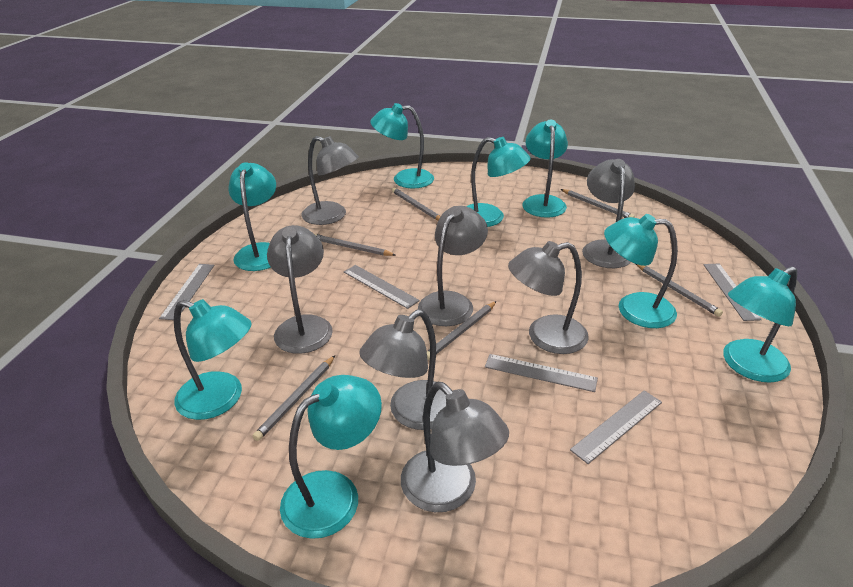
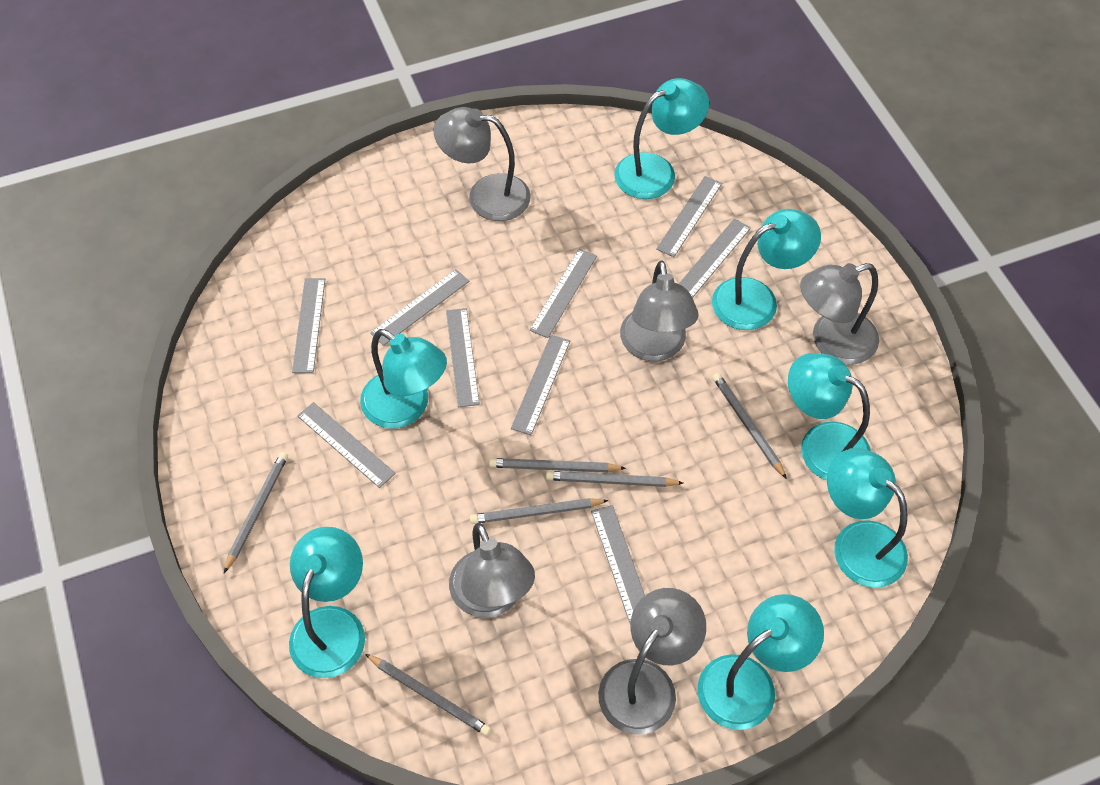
grey lamp: [267,225,333,354] [302,136,359,225] [360,309,447,430] [401,382,509,512] [418,206,488,326] [508,241,589,354] [582,159,635,268] = 7 -> [433,107,531,221] [449,523,535,618] [598,588,706,735] [620,260,698,361] [800,263,879,365] = 5
grey ruler: [159,264,214,320] [344,265,420,309] [485,354,598,392] [570,390,662,464] [703,264,762,321] = 5 -> [292,278,325,373] [297,402,396,488] [370,269,469,346] [446,308,480,407] [511,335,570,435] [529,249,597,338] [591,505,645,623] [656,176,722,257] [679,219,751,298] = 9
turquoise lamp: [174,299,252,420] [229,162,276,271] [280,375,382,539] [370,103,434,189] [466,137,530,227] [522,120,568,218] [604,214,678,328] [723,266,797,383] = 8 -> [289,527,365,678] [360,329,447,428] [614,78,709,199] [698,594,824,730] [712,209,821,330] [788,353,871,481] [827,448,908,588] = 7

